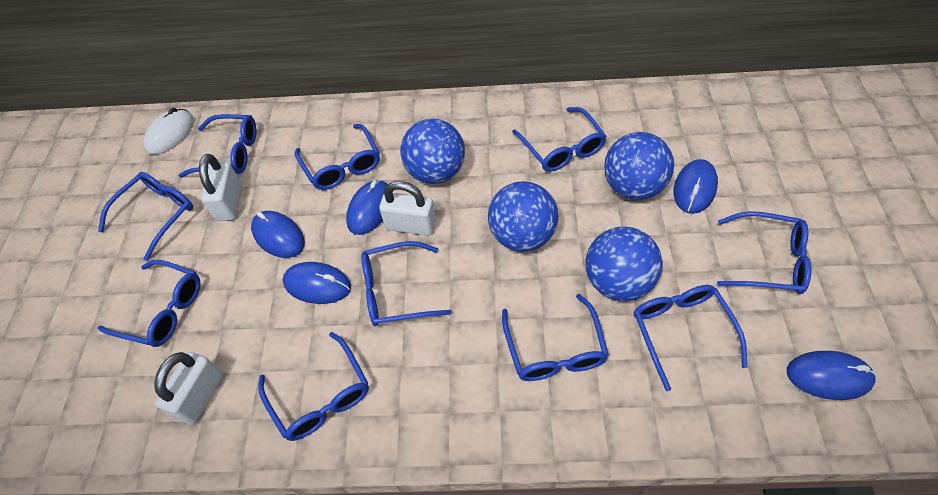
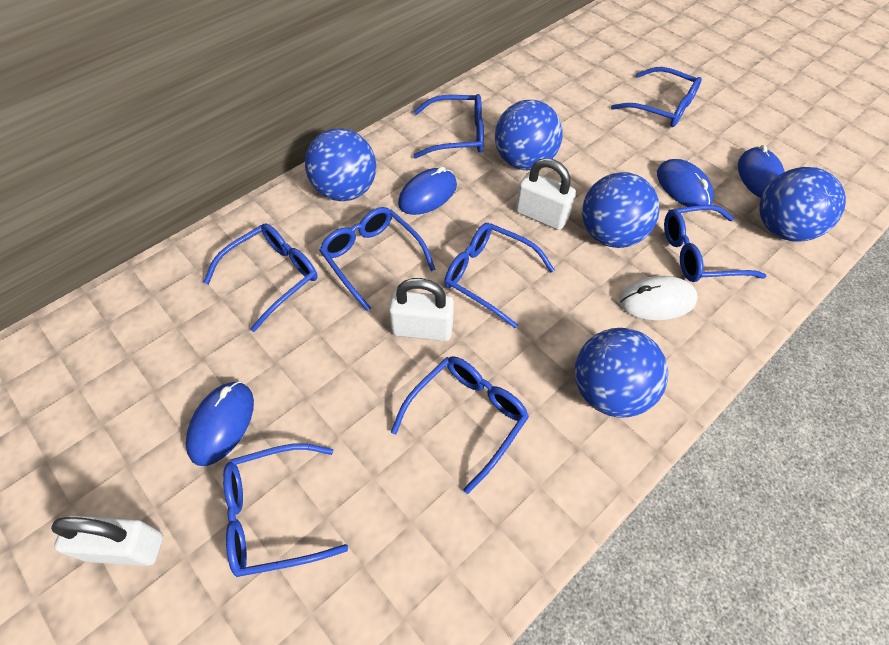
blue ball: [400,119,465,184] [488,181,558,252] [586,226,663,301] [604,132,674,200] = 4 -> [305,128,376,201] [495,100,563,170] [575,328,668,417] [582,172,660,248] [760,167,846,242] = 5
blue glasses: [98,172,193,261] [98,260,201,347] [179,114,257,178] [258,332,369,441] [295,124,380,190] [361,241,452,326] [502,294,609,381] [512,107,607,172] [634,285,747,391] [717,211,811,294] = 10 -> [204,223,318,332] [223,443,348,577] [319,207,436,311] [391,356,529,494] [413,94,484,158] [444,223,555,328] [611,67,702,127] [664,205,766,282] = 8
blue mouse: [251,211,305,258] [283,262,351,304] [346,180,388,235] [673,159,718,214] [787,351,876,400] = 5 -> [186,381,254,466] [398,166,457,215] [657,159,714,207] [738,145,785,198] = 4

